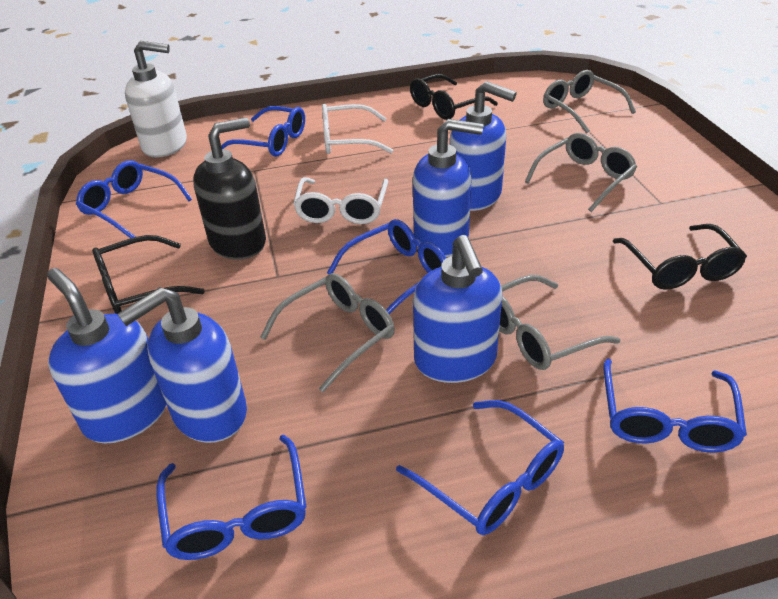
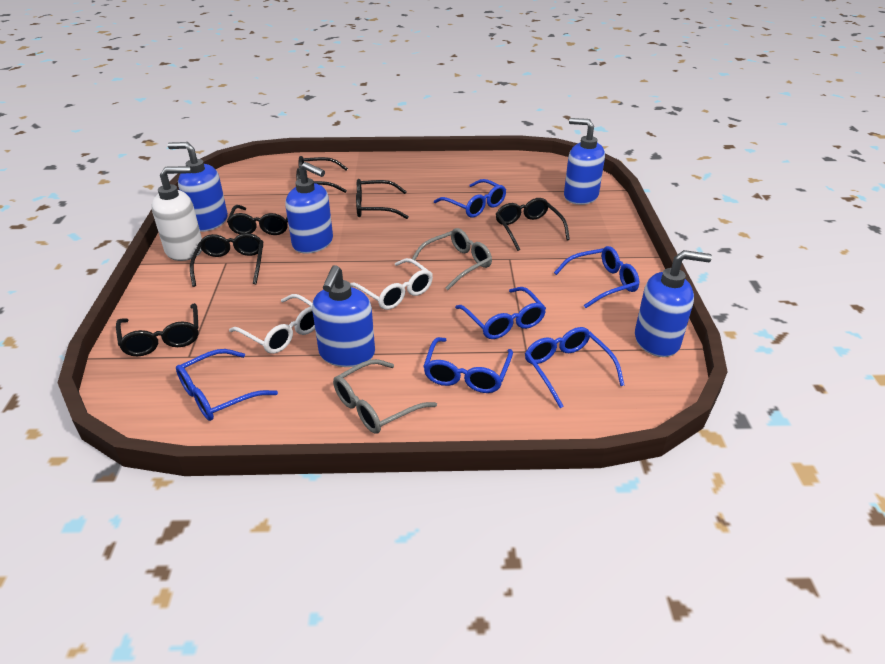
black glasses: [92,235,205,314] [410,74,498,120] [613,224,747,290] = 3 -> [116,303,199,356] [190,233,263,287] [227,205,288,235] [296,156,348,193] [356,179,409,219] [496,198,570,251] = 6
black soap dispenser: [193,117,266,260] = 1 -> none = 0
grey glasses: [260,273,395,392] [499,275,621,370] [525,133,637,212] [543,70,636,133] = 4 -> [333,359,437,434] [412,228,492,290] = 2

